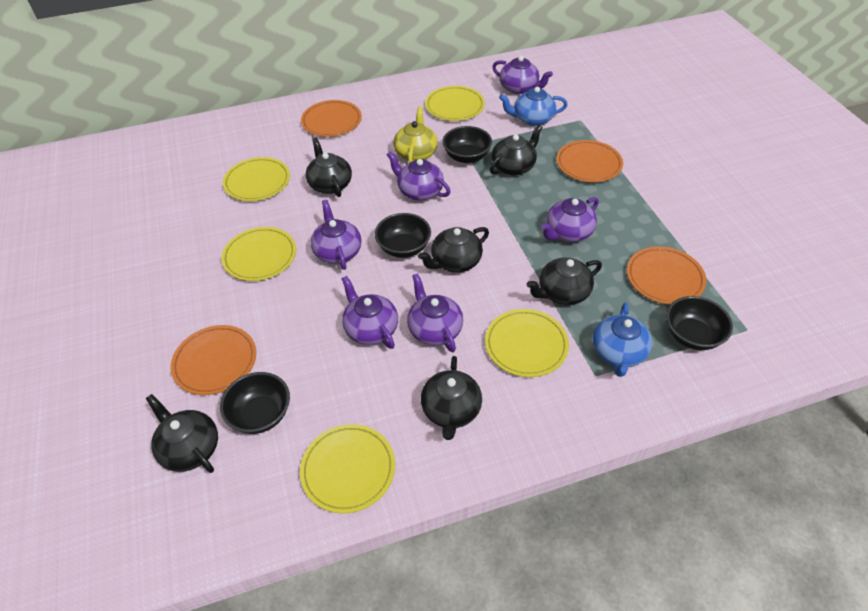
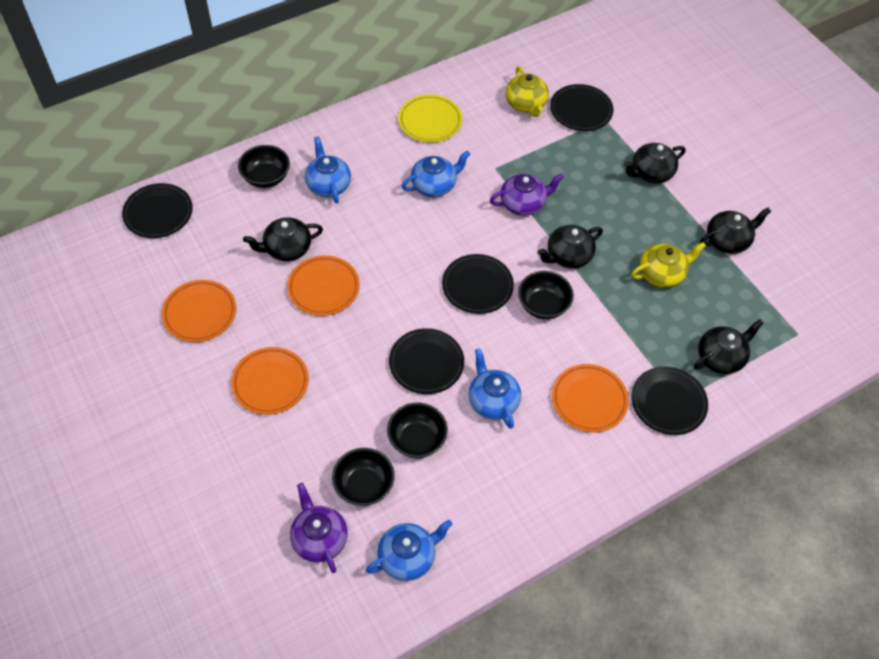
black plate: none = 0 -> [122,183,193,238] [389,328,464,394] [442,254,514,314] [550,84,613,131] [631,367,708,435] = 5
black teapot: [146,394,218,473] [306,138,352,197] [418,227,489,273] [421,356,482,440] [490,125,543,175] [527,258,602,305] = 6 -> [243,217,323,261] [537,225,603,268] [624,143,685,183] [694,319,764,374] [700,208,771,254] = 5
blue teapot: [499,87,568,126] [592,303,652,377] = 2 -> [305,136,351,203] [366,520,452,581] [402,151,470,197] [469,348,521,429] = 4
purple teapot: [311,200,362,270] [342,276,398,349] [387,152,451,200] [407,273,463,352] [492,56,553,94] [541,197,599,242] = 6 -> [290,483,348,573] [490,174,564,216] = 2
yellow plate: [222,227,296,281] [223,157,290,201] [300,424,395,513] [425,86,485,121] [485,309,569,377] = 5 -> [398,94,462,142] = 1
yellow teapot: [393,107,437,163] = 1 -> [506,66,549,117] [631,242,706,288] = 2

